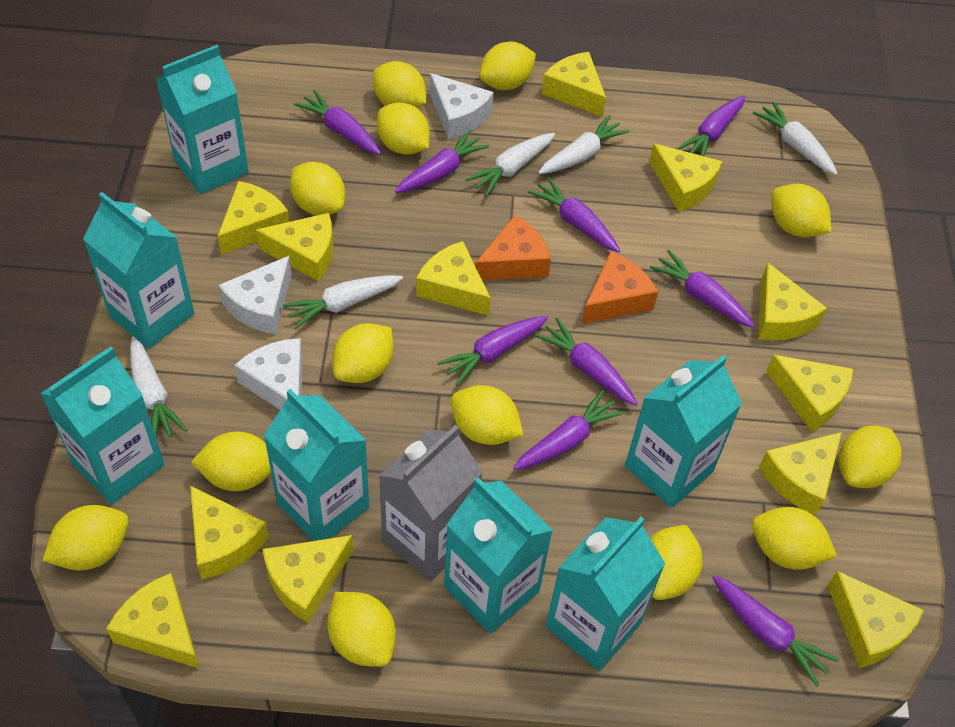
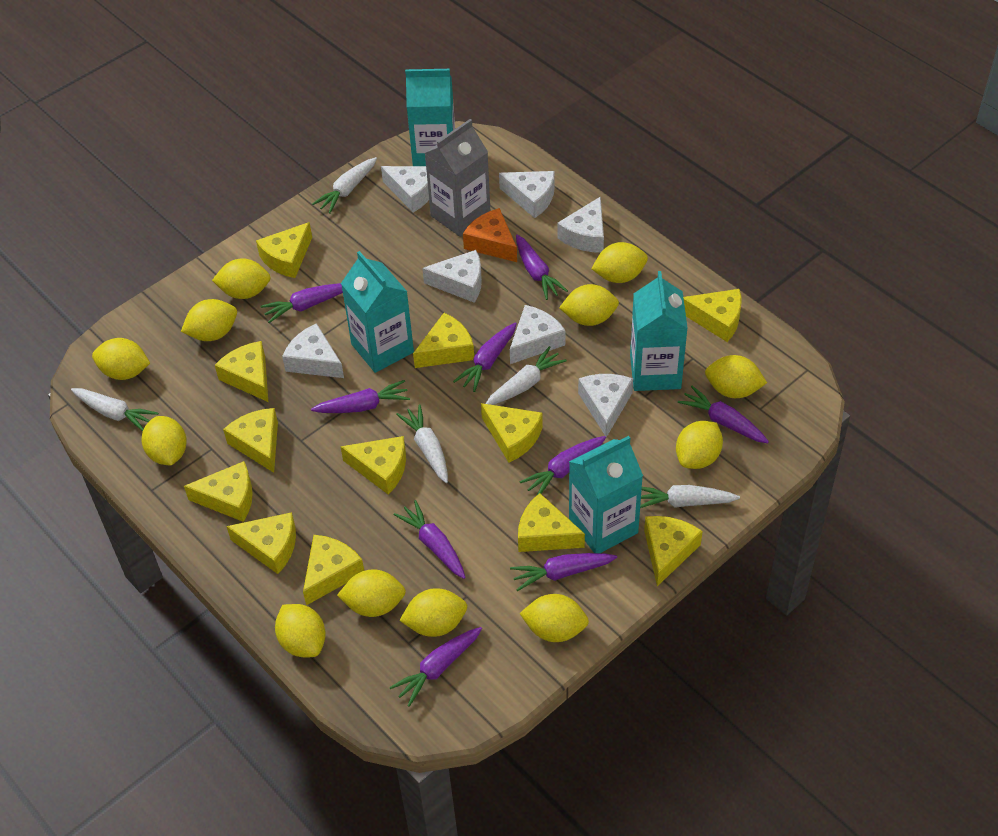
orange cheese: [475,215,551,280] [582,251,658,324] = 2 -> [463,208,517,262] = 1
turquoise carton: [40,346,165,504] [83,192,194,349] [156,45,249,194] [264,389,369,541] [444,478,553,634] [546,517,665,671] [625,355,742,508] = 7 -> [341,251,414,373] [405,69,455,166] [569,436,643,553] [630,271,688,391] = 4
white cheese: [218,256,292,334] [234,338,303,410] [430,73,494,139] = 3 -> [282,323,344,378] [381,166,429,212] [422,250,482,303] [499,171,555,218] [510,305,565,364] [557,196,604,253] [578,374,633,437] = 7
yellow lemon: [42,505,129,571] [191,431,271,491] [290,162,345,215] [327,592,396,667] [332,323,394,383] [373,61,427,108] [377,102,430,155] [451,385,523,445] [479,42,536,90] [650,525,703,600] [752,507,837,570] [771,184,831,237] [838,425,902,488] = 13 -> [92,338,150,380] [142,416,187,465] [181,299,237,341] [212,258,271,299] [275,604,326,658] [337,569,406,617] [399,588,467,637] [519,594,589,642] [559,284,619,326] [591,242,648,283] [676,421,723,469] [705,355,767,398] = 12

